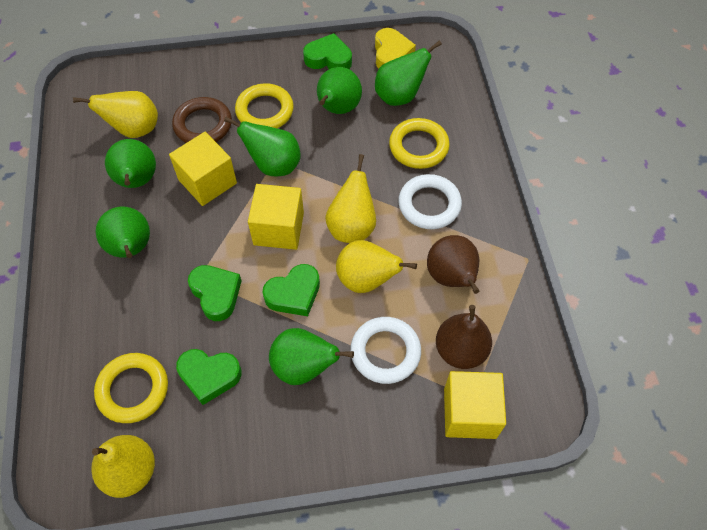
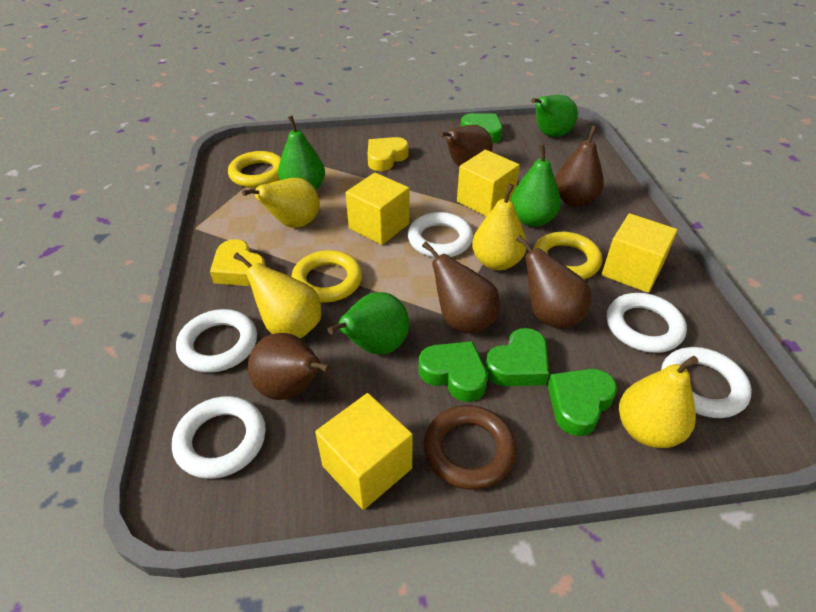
brown pear: [427,235,479,294] [436,305,492,369] = 2 -> [248,333,331,400] [422,242,500,334] [439,125,493,166] [516,235,591,329] [555,125,604,207] = 5
green pear: [96,207,150,258] [105,139,156,188] [224,117,301,177] [269,328,354,385] [317,67,362,114] [375,40,442,106] = 6 -> [278,116,325,190] [328,292,409,354] [511,144,561,227] [531,95,578,137] = 4
white ring: [350,317,421,384] [398,174,462,229] = 2 -> [172,396,266,479] [176,309,257,373] [408,212,473,258] [607,293,687,353] [661,347,752,418] = 5
yellow cube: [169,132,237,206] [248,184,304,250] [444,371,506,439] = 3 -> [315,393,413,510] [346,173,409,245] [457,150,520,217] [602,213,678,293] = 4
yellow heart: [375,28,416,69] = 1 -> [210,239,266,286] [368,137,409,171] = 2

